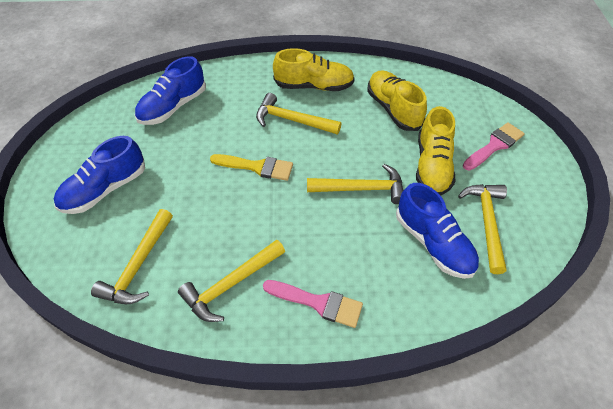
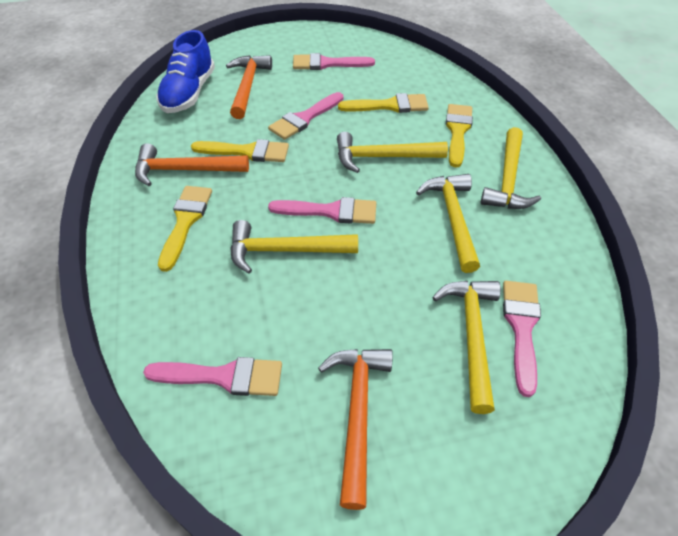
blue shoe: [54,136,145,214] [135,56,206,125] [396,183,479,279] = 3 -> [156,30,215,113] = 1
orange hammer: none = 0 -> [135,143,249,186] [226,55,272,119] [318,349,393,510] = 3
pink brush: [263,280,363,328] [463,122,525,171] = 2 -> [143,357,282,396] [268,92,344,140] [268,197,376,224] [293,53,375,70] [503,281,541,397] = 5
yellow brush: [210,154,293,181] = 1 -> [158,186,212,272] [191,139,289,162] [338,93,429,113] [446,104,473,168] = 4
yellow shoe: [273,48,355,91] [367,70,427,131] [416,106,455,195] = 3 -> none = 0

